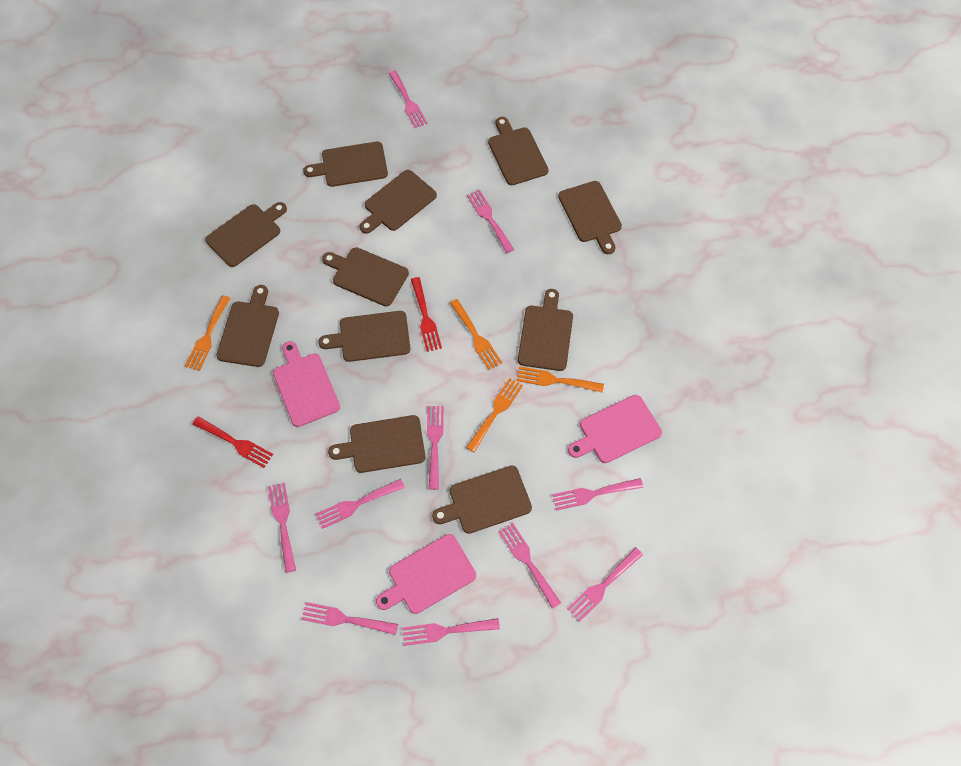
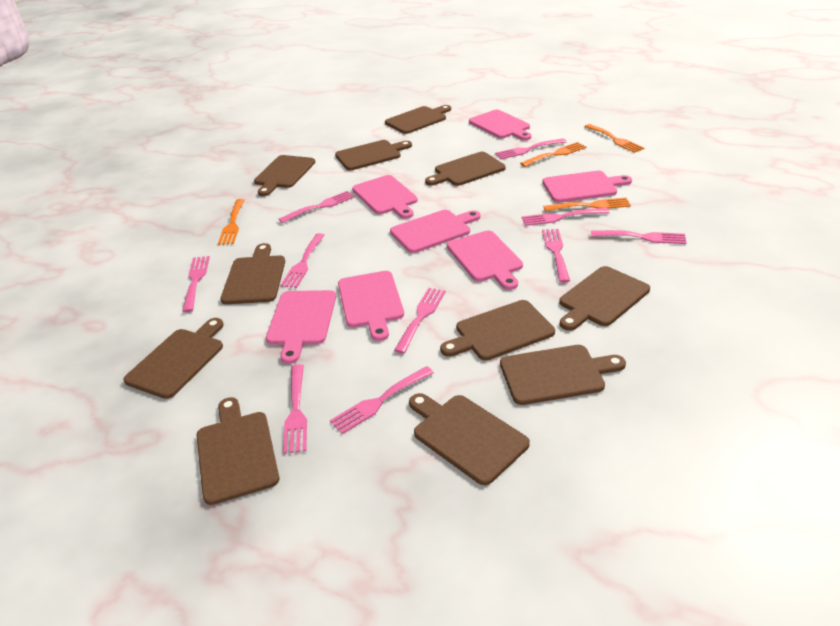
pink cutting board: [273,341,340,427] [376,534,476,614] [568,395,662,463] = 3 -> [266,290,336,364] [338,271,404,341] [352,175,418,219] [390,210,481,253] [447,231,523,290] [469,110,532,140] [542,171,632,202] = 7
red fork: [193,416,273,468] [411,277,442,352] = 2 -> none = 0

